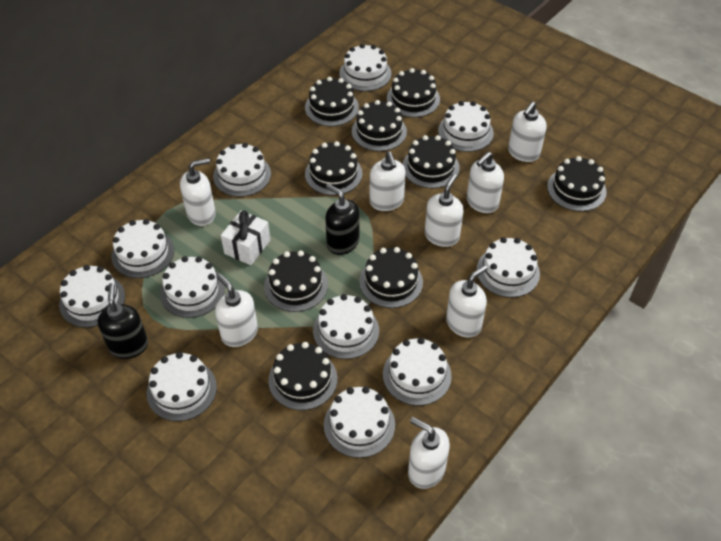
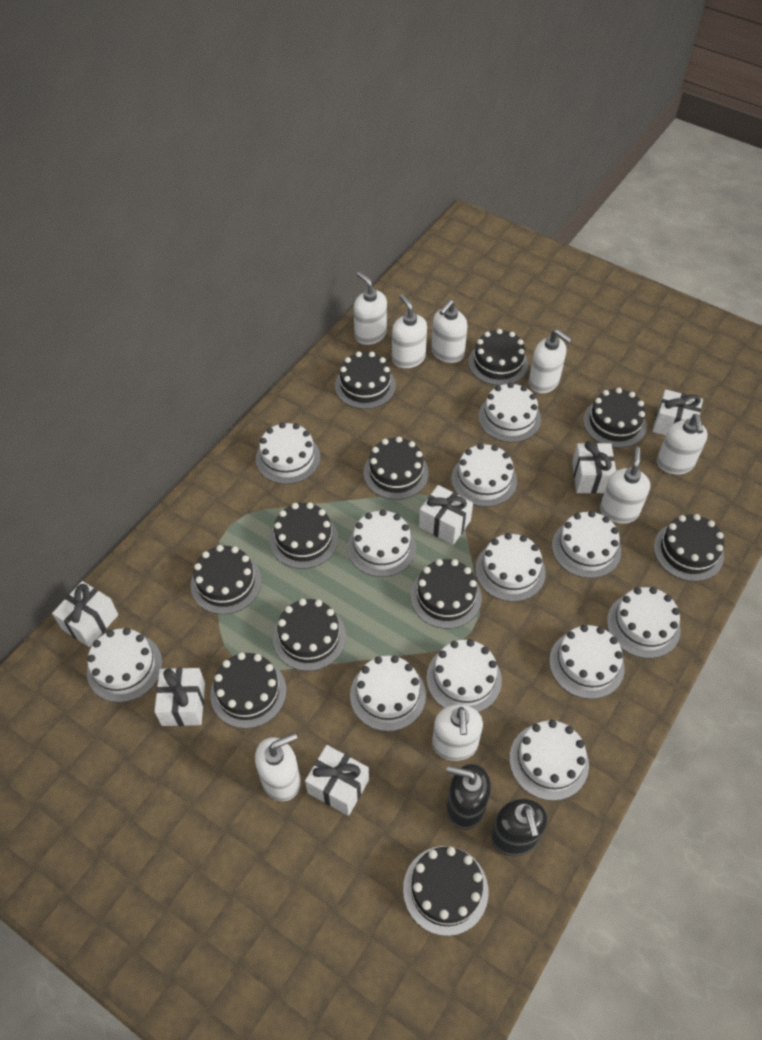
black cake: [264,250,328,312] [268,342,337,410] [305,77,359,126] [305,141,362,195] [352,100,407,151] [359,247,423,308] [387,68,440,117] [403,135,460,188] [547,156,607,211] = 9 -> [191,545,262,614] [210,653,286,729] [270,502,338,569] [273,599,346,671] [335,352,396,409] [364,437,429,500] [403,846,488,936] [411,559,482,629] [468,329,528,386] [583,388,647,448] [654,514,724,581] = 11
white cake: [59,265,125,328] [112,219,174,278] [147,352,217,421] [160,256,225,318] [213,143,271,197] [313,294,379,359] [324,386,395,458] [339,44,391,91] [383,338,452,406] [438,101,494,152] [477,237,540,298] = 11 -> [87,628,162,703] [256,422,320,484] [348,509,416,577] [350,655,426,732] [427,639,502,712] [451,444,517,507] [475,533,546,602] [478,382,541,442] [509,720,589,801] [549,625,624,699] [552,511,621,578] [607,587,681,658] = 12
white gift: [221,210,270,265] = 1 -> [52,581,118,647] [154,668,205,726] [305,745,369,816] [419,485,473,545] [572,441,616,494] [652,389,703,435] = 6

